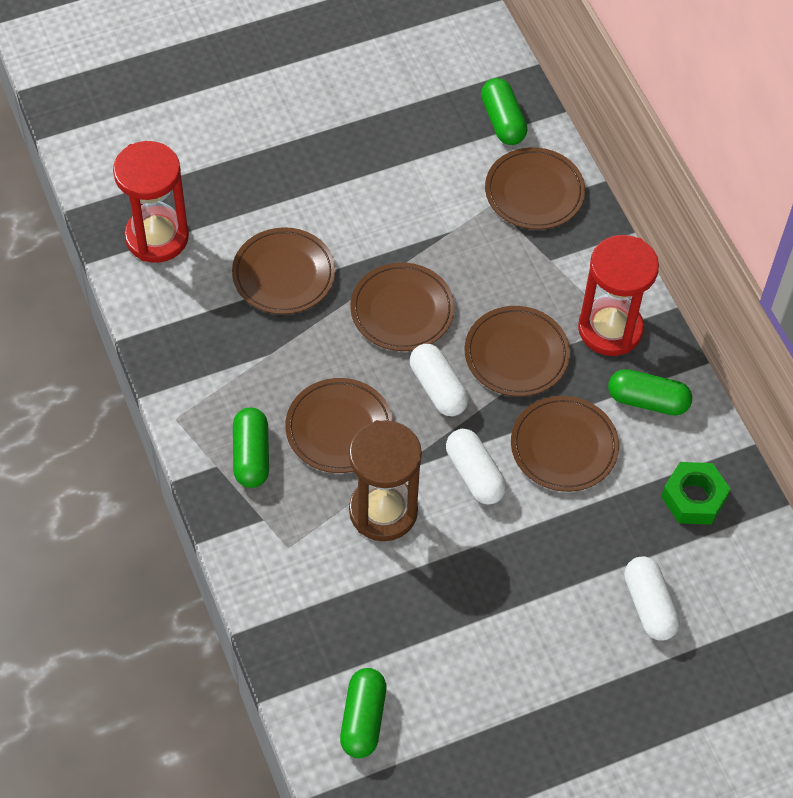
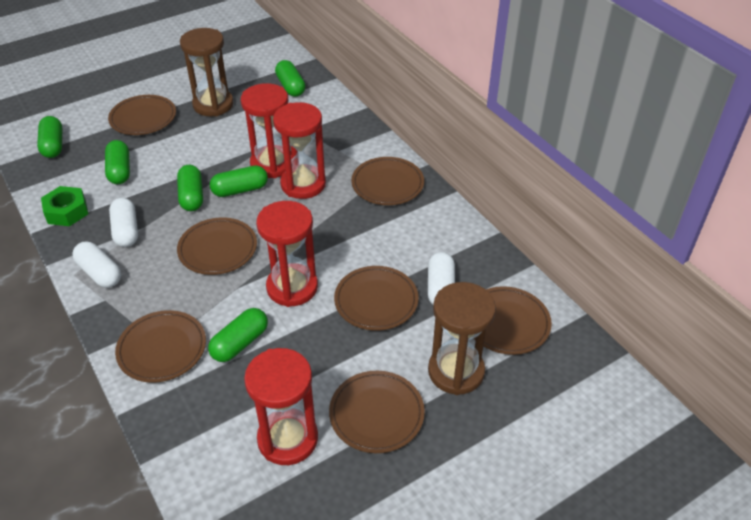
brown hourglass: [349,420,422,541] = 1 -> [180,28,234,116] [428,282,496,395] = 2
brown plate: [232,227,336,314] [285,378,393,473] [350,263,455,351] [464,306,570,397] [485,147,585,230] [511,396,619,492] = 6 -> [108,95,176,135] [115,310,206,383] [177,218,257,275] [329,371,425,453] [334,266,419,331] [351,157,424,205] [474,286,552,355] = 7
green capsule: [233,408,269,488] [340,668,386,758] [481,78,528,145] [608,369,692,416] = 4 -> [37,116,62,158] [105,140,130,184] [177,165,203,211] [208,308,268,362] [210,165,268,197] [275,60,306,97] = 6
red hourglass: [113,141,189,263] [578,235,659,356] = 2 -> [241,83,292,178] [244,348,318,465] [256,201,318,307] [273,102,326,199] = 4

